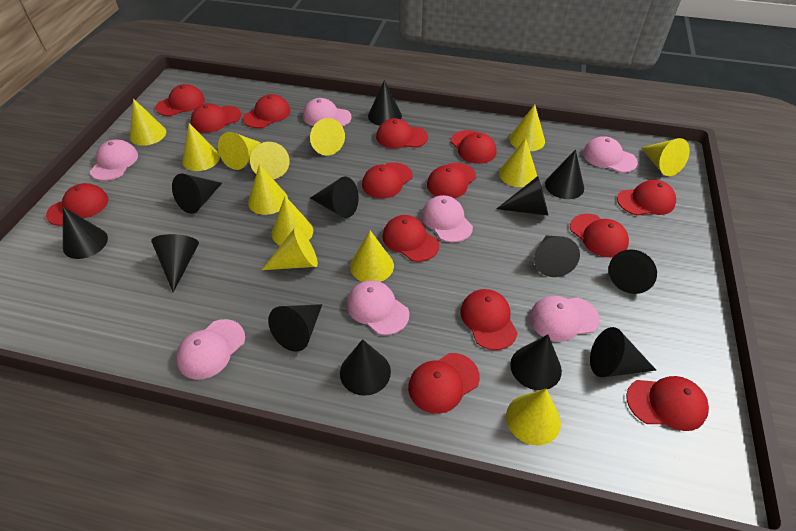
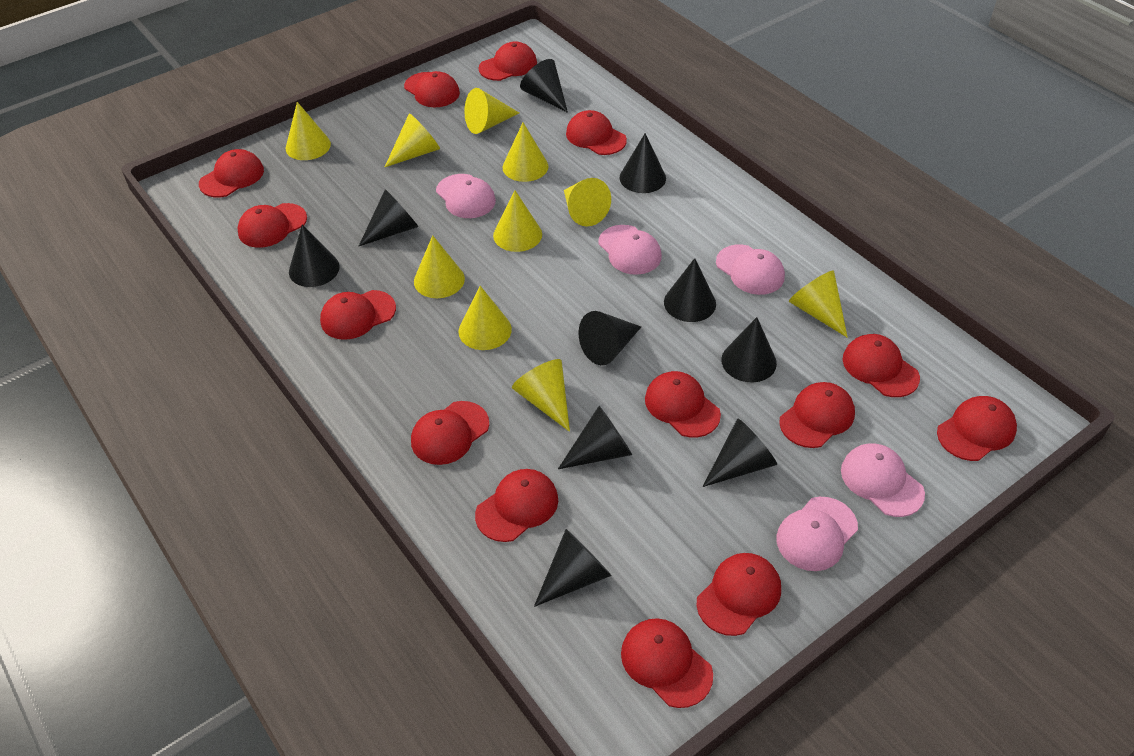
black cone: [63,207,108,259] [151,234,199,292] [172,174,222,214] [268,304,322,352] [310,176,359,218] [340,339,391,396] [368,80,402,126] [497,176,549,216] [510,335,562,390] [534,236,580,277] [545,150,584,199] [590,327,656,377] [609,249,657,294] = 13 -> [289,225,340,287] [359,189,419,246] [520,59,568,113] [534,529,612,607] [558,406,632,469] [579,311,641,365] [620,133,666,193] [664,258,716,322] [703,419,777,487] [721,317,777,382] = 10
pink cap: [90,139,138,181] [176,319,245,380] [303,98,351,127] [347,280,409,335] [421,195,473,242] [530,296,600,342] [583,136,638,173] = 7 -> [436,174,496,218] [598,225,662,275] [716,244,785,295] [776,497,858,571] [841,443,925,517] = 5
yellow cone: [130,98,166,146] [182,123,220,171] [218,132,261,170] [248,164,288,215] [250,142,289,179] [262,227,318,270] [271,196,313,246] [310,118,345,156] [350,230,394,282] [499,138,537,187] [506,389,561,446] [509,104,545,151] [642,138,690,176] = 13 -> [286,102,331,160] [385,113,440,167] [414,235,465,298] [459,286,512,350] [464,88,519,134] [493,190,542,252] [503,123,548,182] [512,359,570,432] [564,178,611,227] [789,271,848,338] = 10

